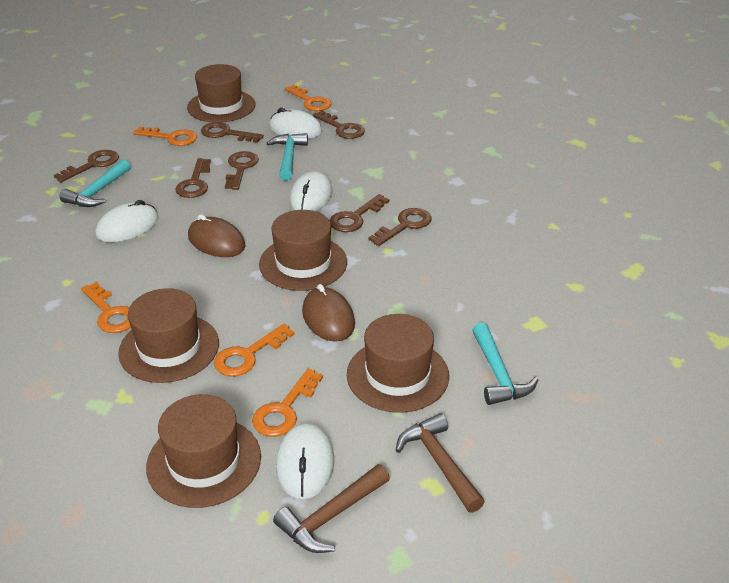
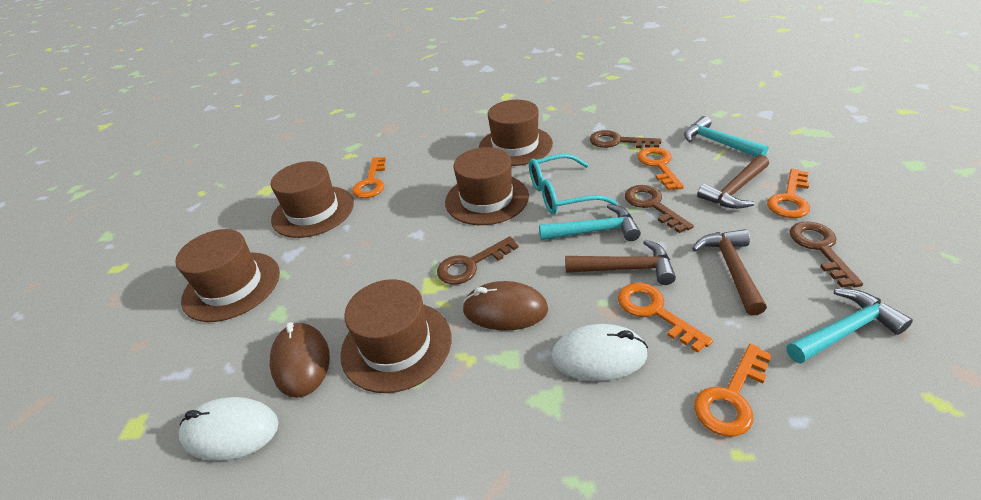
brown hammer: [273,464,390,553] [396,413,485,513] = 2 -> [565,240,676,285] [692,229,767,315] [697,155,769,209] = 3
brown key: [54,150,119,182] [175,158,211,198] [201,122,264,143] [225,151,259,190] [313,111,365,139] [329,194,389,232] [369,208,432,246] = 7 -> [437,236,519,285] [590,130,662,148] [625,185,694,233] [789,222,863,288] = 4
turquoise glasses: none = 0 -> [529,154,618,214] = 1
white mouse: [95,200,159,242] [269,108,322,139] [276,423,334,499] [290,171,332,211] = 4 -> [179,397,279,461] [551,324,648,381] = 2

